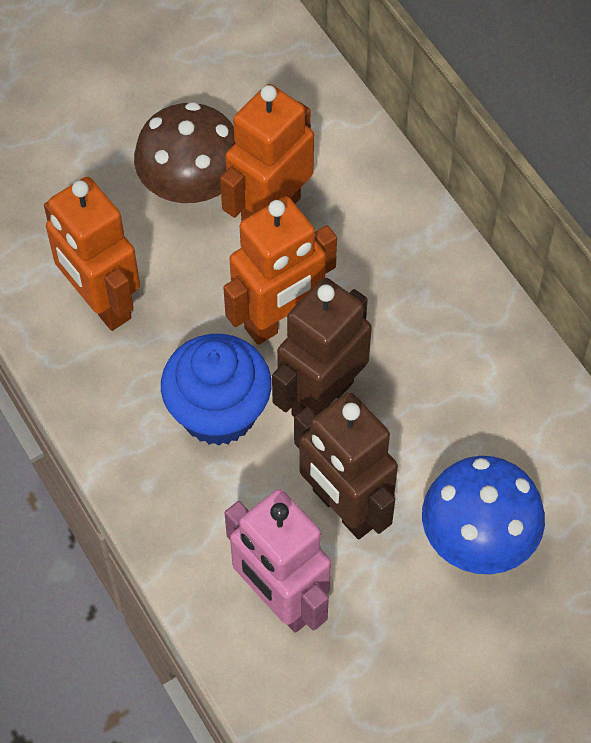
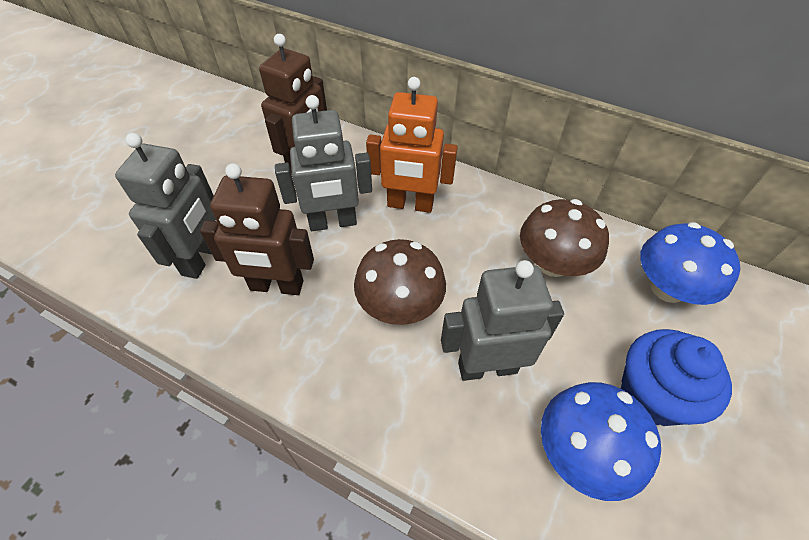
blue mushroom: [422,456,545,574] = 1 -> [541,382,661,501] [640,222,740,305] = 2
brown mushroom: [134,102,235,203] = 1 -> [354,239,446,325] [520,199,609,277] = 2
grey robot: none = 0 -> [115,133,216,279] [275,95,372,231] [441,260,564,381] = 3
orange robot: [44,177,140,331] [220,84,314,222] [223,196,337,345] = 3 -> [366,77,458,213] = 1
pink robot: [225,489,331,633] = 1 -> none = 0

